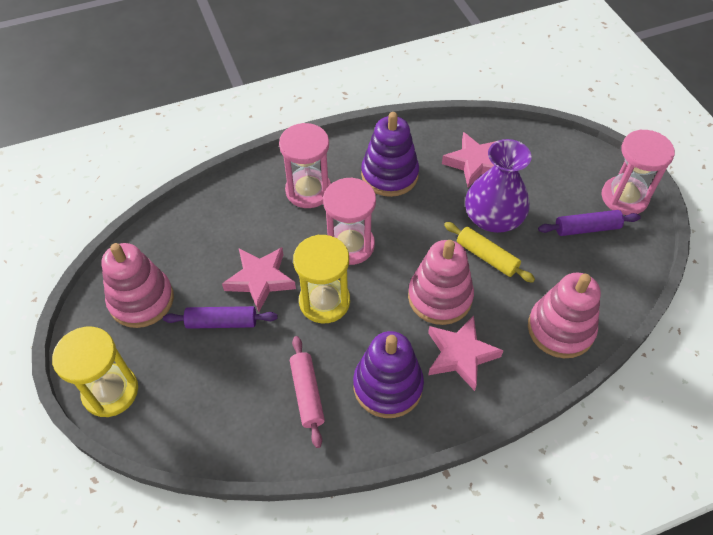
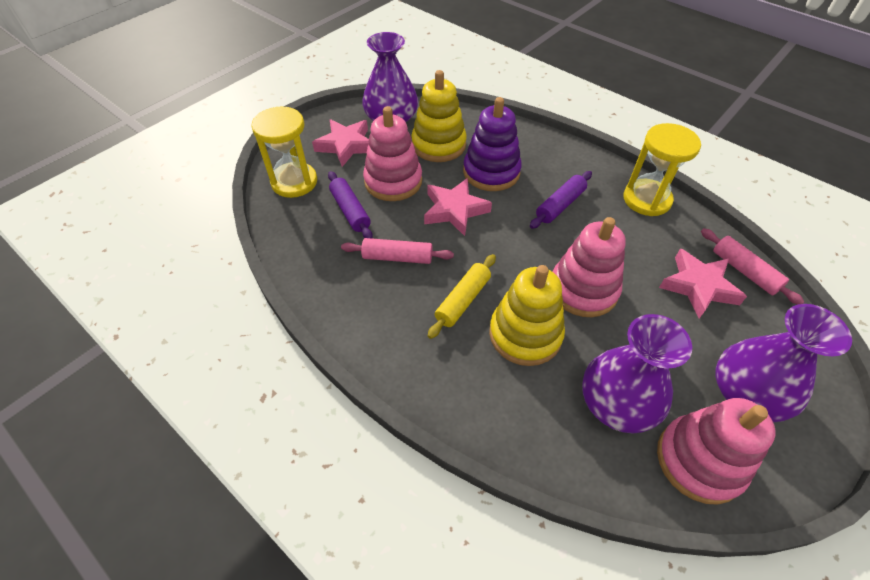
pink hourglass: [279,123,331,208] [323,177,376,265] [601,129,675,215] = 3 -> none = 0
pink rolling pin: [290,336,325,448] = 1 -> [341,238,454,264] [701,228,804,305] = 2
purple stacking toy: [353,331,424,418] [361,112,419,197] = 2 -> [463,97,522,191] = 1
purple vase: [465,139,531,233] = 1 -> [362,32,418,122] [582,314,692,433] [715,304,852,422] = 3
yellow stacking toy: none = 0 -> [411,70,467,162] [489,265,565,366] = 2

